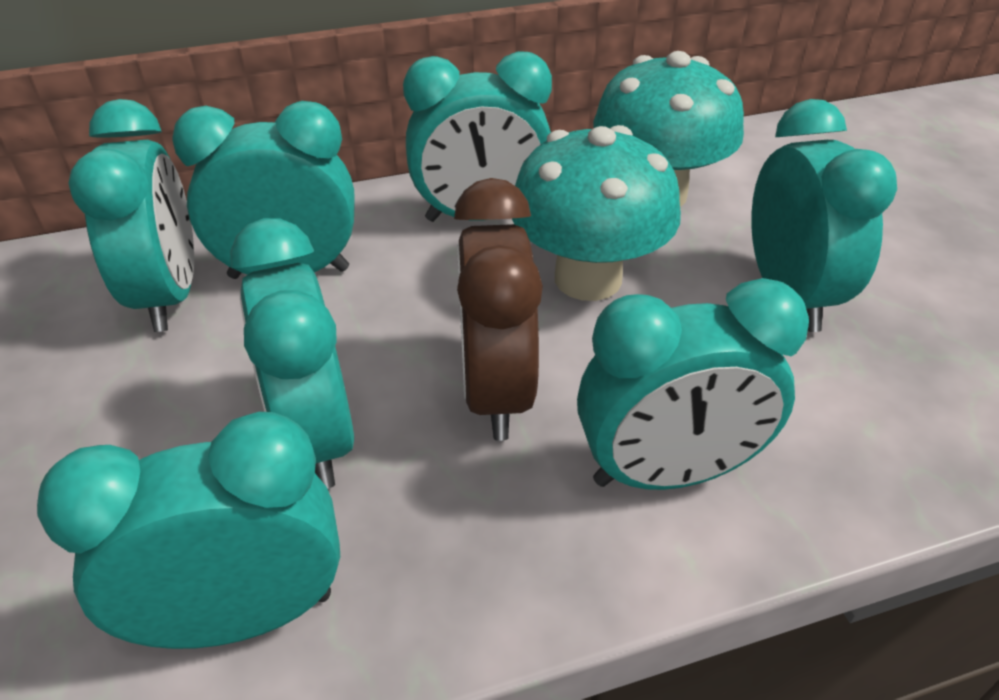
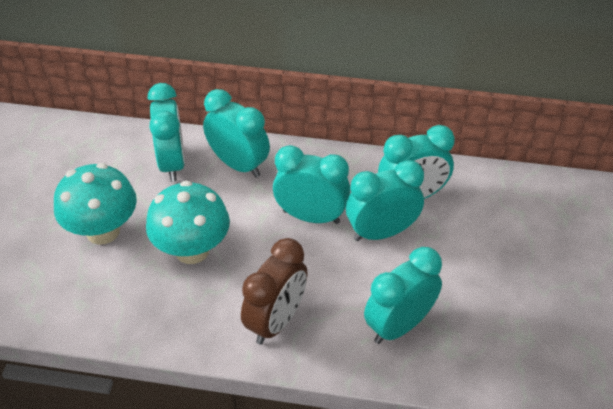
turquoise clock: [37,412,340,649] [68,99,194,332] [172,101,355,279] [230,218,354,489] [403,51,552,222] [577,278,809,490] [751,99,897,332] = 7 -> [148,83,185,182] [203,89,270,177] [273,145,350,224] [346,160,424,241] [364,247,442,344] [378,125,455,199] = 6

